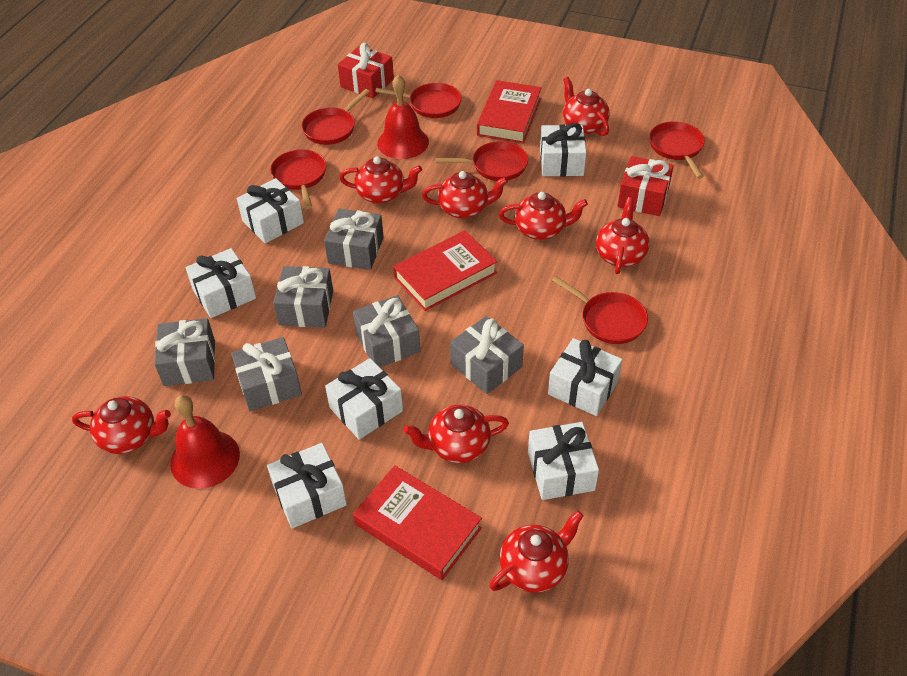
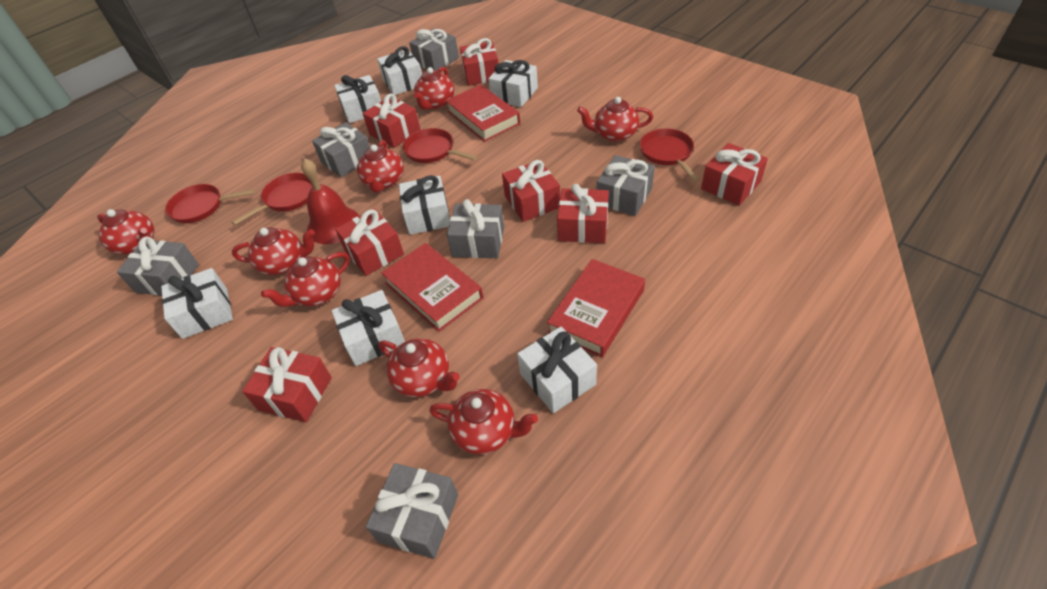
red bell: [170,395,240,489] [377,75,429,159] = 2 -> [301,158,359,244] = 1
red gift: [338,43,394,98] [617,156,674,216] = 2 -> [242,347,332,422] [335,209,404,276] [363,93,421,148] [460,38,499,86] [502,160,560,222] [557,184,609,243] [701,143,768,206] = 7
red pan: [270,149,327,209] [301,89,370,145] [375,83,462,118] [435,141,528,181] [552,276,648,344] [649,121,705,179] = 6 -> [165,184,255,224] [232,173,313,225] [403,128,477,163] [640,128,699,181] = 4

